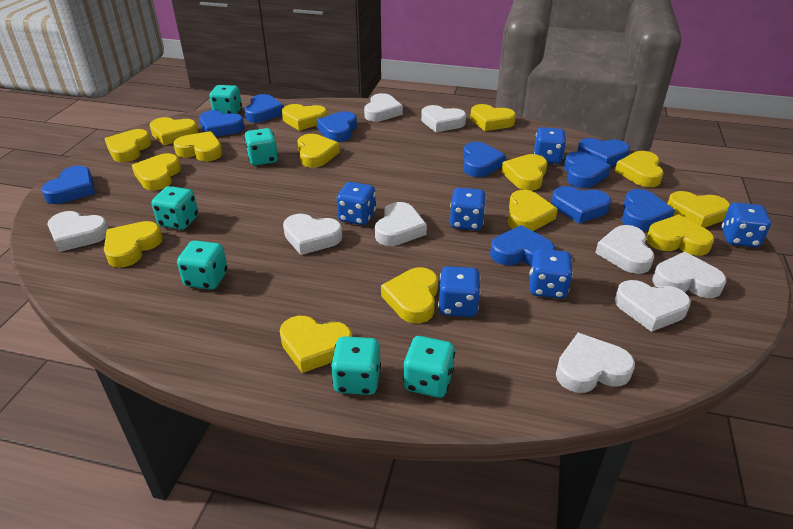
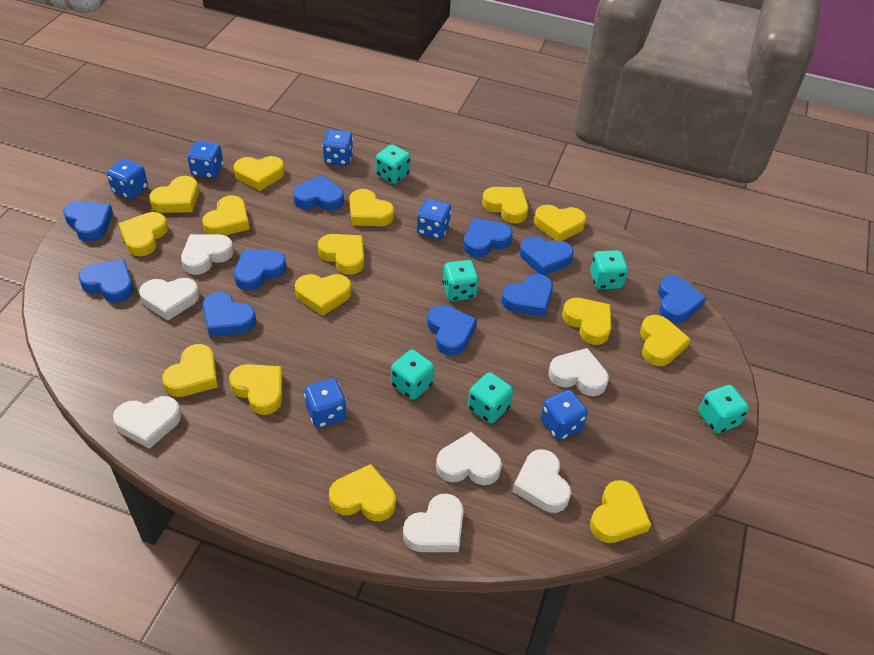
white heart: [47,211,109,252] [283,214,342,255] [364,93,403,122] [375,202,427,246] [421,105,466,132] [556,333,635,393] [595,225,654,274] [615,280,691,332] [652,252,726,298] = 9 -> [113,396,181,449] [139,278,199,321] [181,234,234,275] [403,494,464,552] [436,432,502,485] [512,449,571,513] [548,348,609,396] = 7

